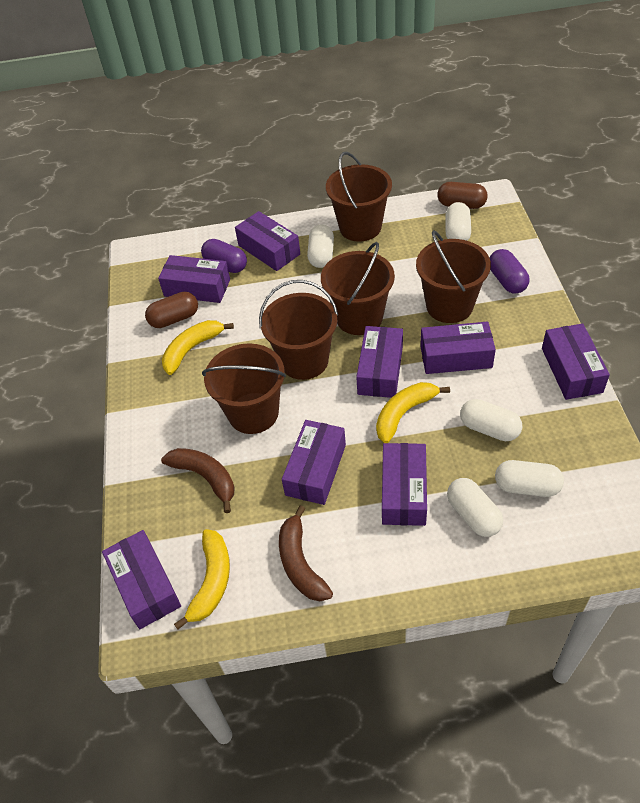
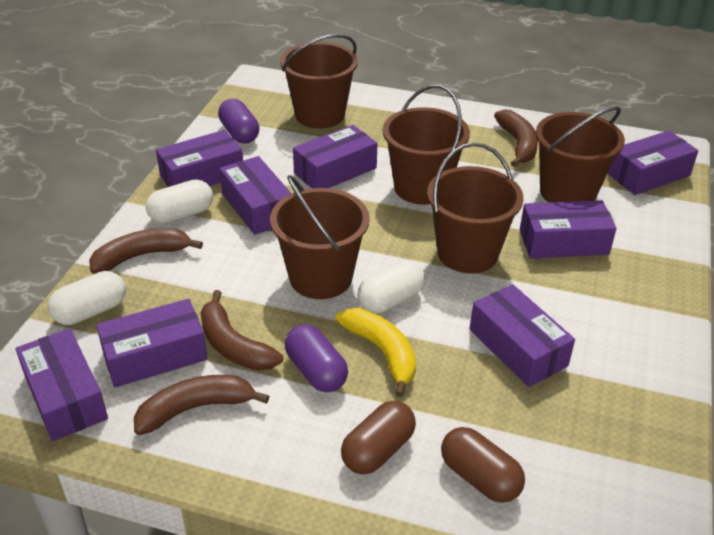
brown banana: [161,448,234,513] [279,505,333,601] = 2 -> [89,228,203,274] [134,375,269,435] [201,290,283,371] [494,109,538,167] = 4
white capsule: [307,224,334,268] [445,202,471,241] [447,478,503,537] [460,399,522,441] [495,460,564,497] = 5 -> [48,271,126,325] [146,179,213,224] [357,260,425,314] = 3
yellow banana: [162,320,234,375] [174,529,230,630] [376,382,450,443] = 3 -> [335,308,416,397] = 1

